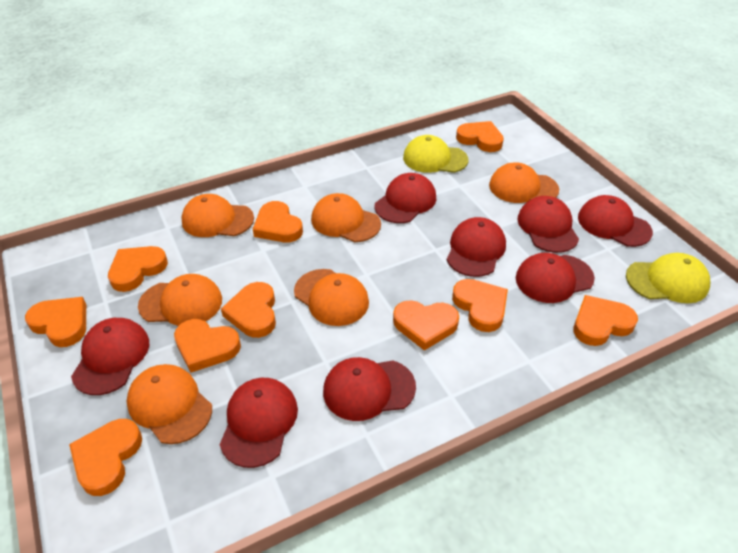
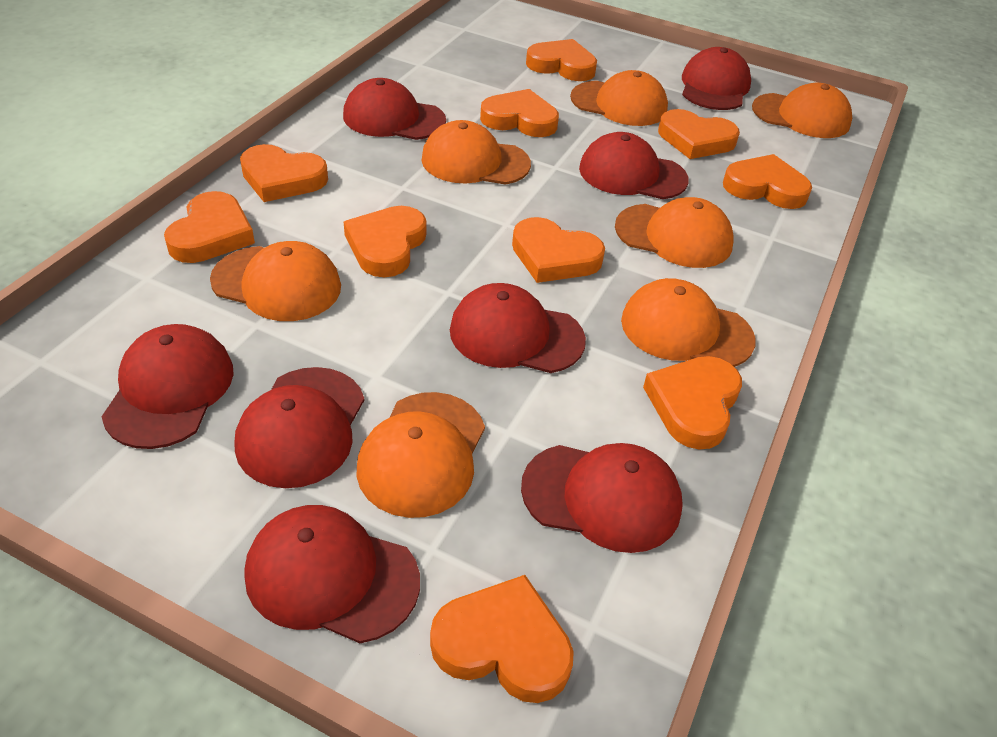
orange cap: [127,364,212,444] [138,274,222,326] [181,194,254,237] [294,269,369,326] [311,193,381,242] [489,162,559,203] = 6 -> [210,241,341,321] [356,392,485,518] [421,120,531,185] [570,70,668,126] [615,197,734,268] [621,278,755,367] [752,83,852,138] = 7
yellow cap: [403,135,469,173] [626,253,710,303] = 2 -> none = 0

